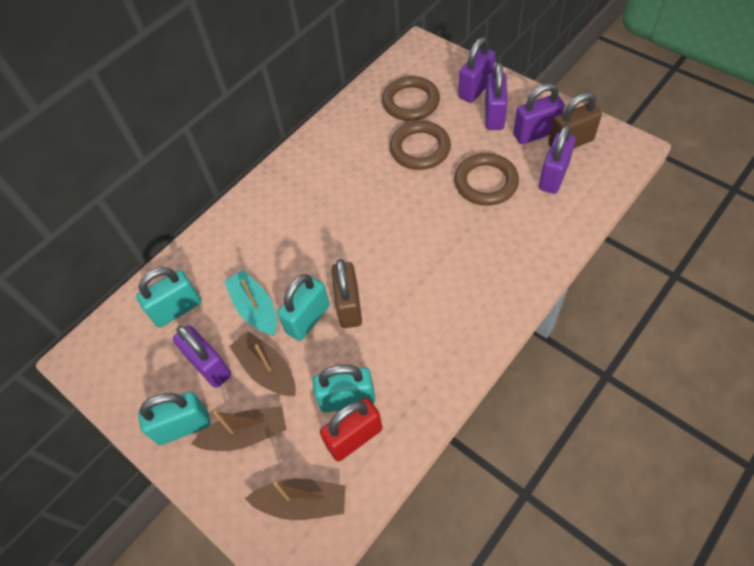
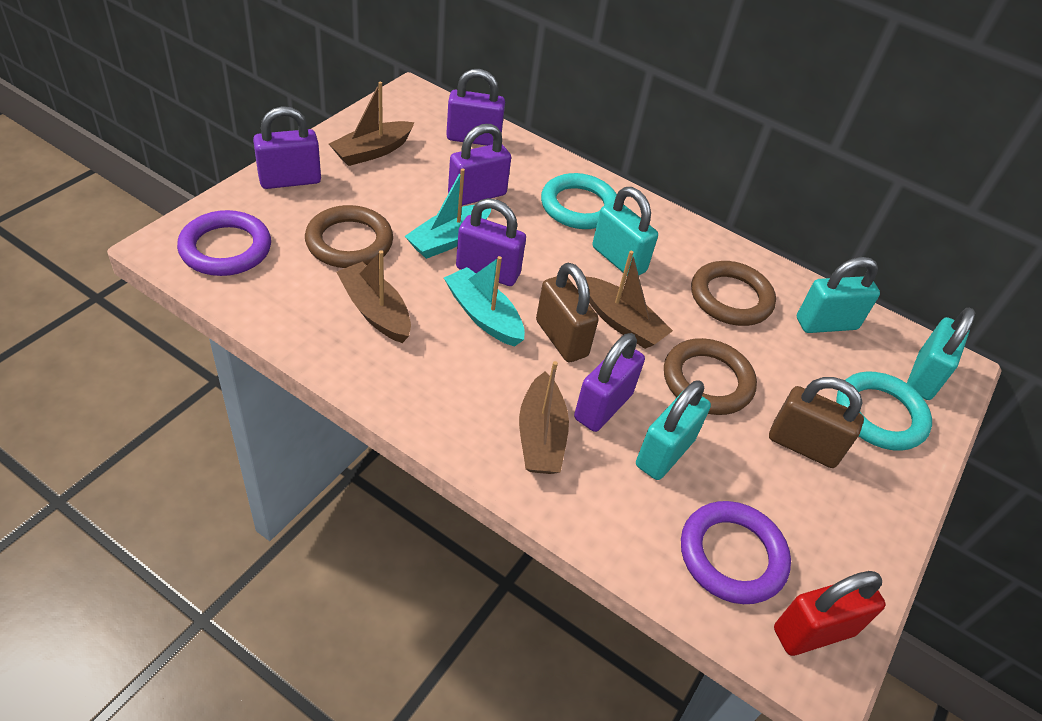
brown boat: [191,406,286,451] [229,331,296,396] [245,478,346,520] = 3 -> [329,82,415,166] [336,250,411,343] [519,361,569,474] [585,251,673,349] = 4
purple ring: none = 0 -> [177,210,271,276] [681,501,791,604] = 2
turquoise boat: [224,270,277,336] = 1 -> [405,168,491,259] [444,256,525,346] = 2
turquoise ring: none = 0 -> [541,173,617,229] [836,371,932,451] = 2

